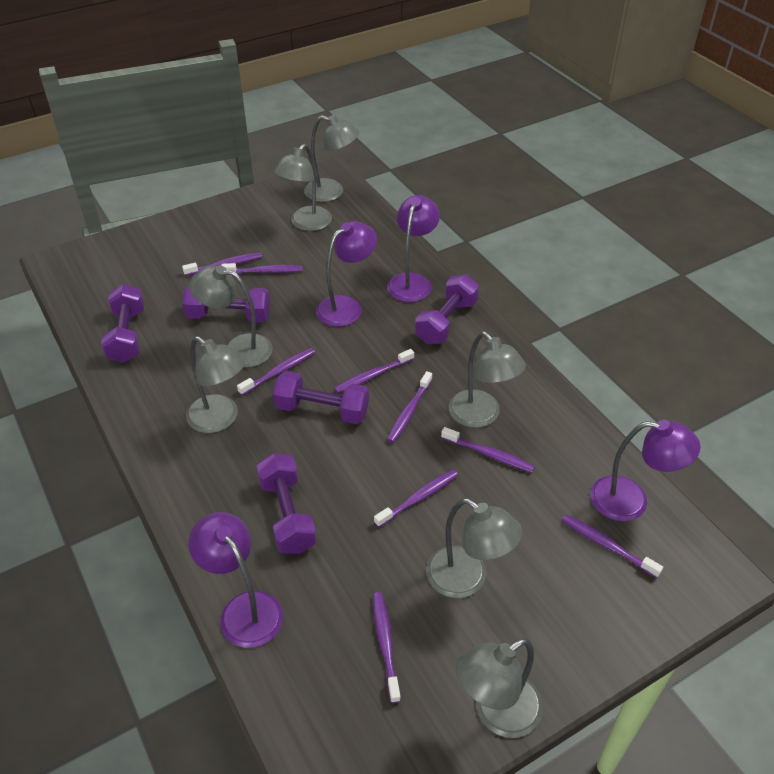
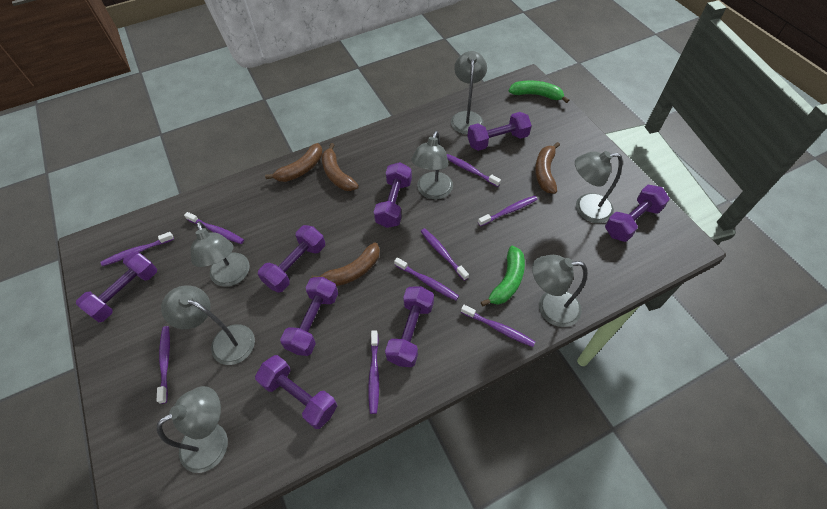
brown banana: none = 0 -> [265,143,322,182] [311,243,380,286] [322,143,359,191] [535,142,560,194] = 4
green banana: none = 0 -> [481,246,525,307] [509,81,569,103] = 2
purple dumbbell: [101,284,144,363] [182,287,270,322] [256,453,317,554] [273,371,369,424] [415,274,479,344] = 5 -> [76,251,157,322] [255,355,337,429] [258,225,325,293] [280,277,338,356] [374,162,412,228] [385,286,434,367] [467,112,532,151] [605,185,670,242] = 8
purple lamp: [189,512,283,648] [316,221,377,327] [387,195,440,302] [590,420,701,521] = 4 -> none = 0

